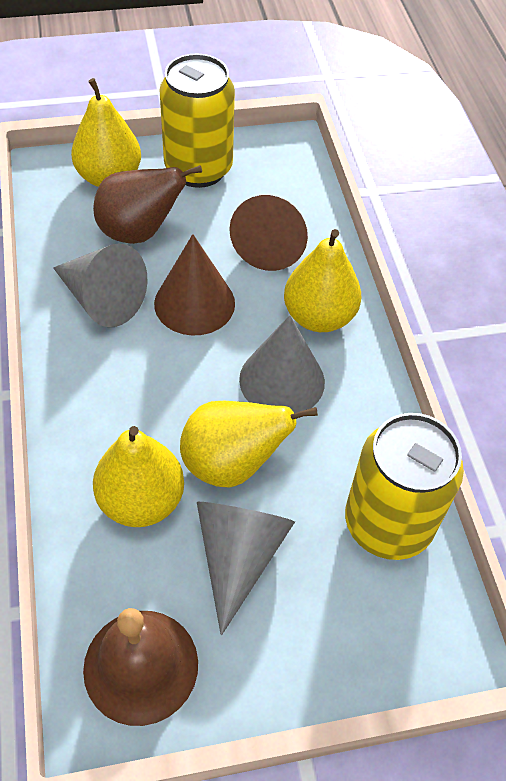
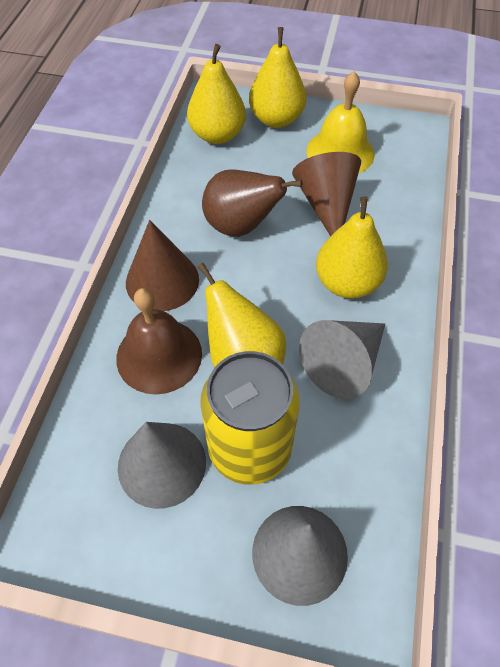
yellow bell: none = 0 -> [307,71,375,174] = 1
yellow can: [160,53,235,188] [345,413,464,560] = 2 -> [200,351,300,485] = 1

